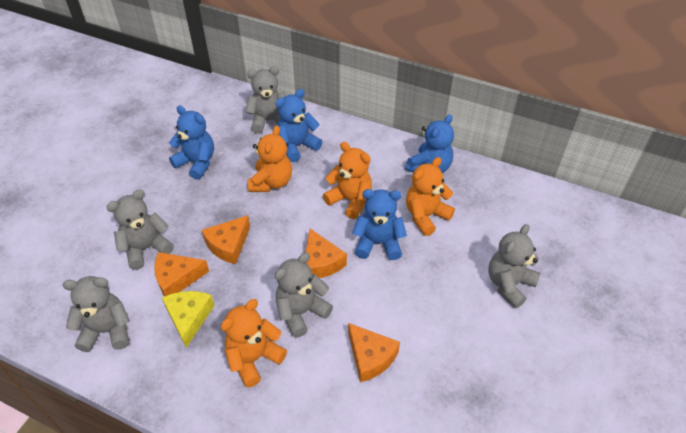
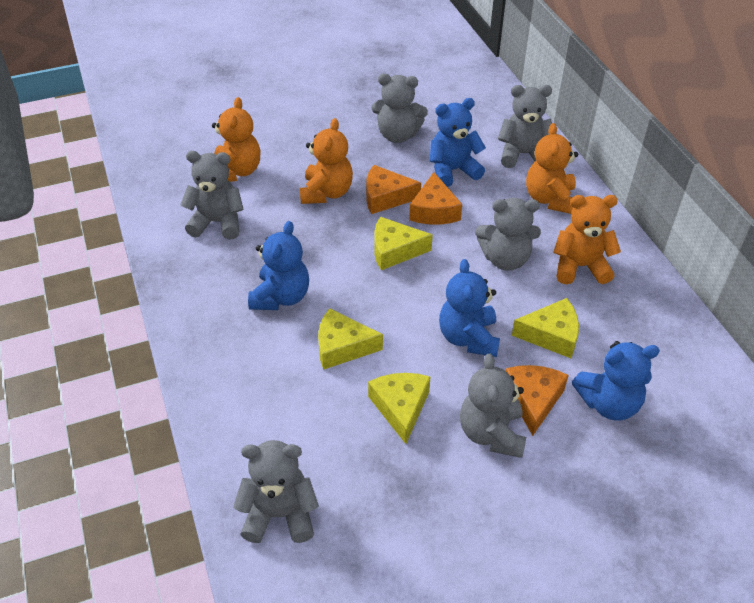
grey teddy bear: [62,276,130,352] [106,190,174,270] [246,66,286,134] [275,253,333,338] [488,224,540,308] = 5 -> [180,151,244,240] [233,440,319,543] [371,73,428,143] [460,354,526,458] [475,198,541,271] [498,85,552,168] = 6
orange cheese: [154,252,209,296] [202,215,250,264] [306,229,347,278] [348,323,400,382] = 4 -> [366,165,421,214] [409,172,462,225] [505,365,569,436] = 3
yellow cheese: [162,291,215,348] = 1 -> [318,308,383,370] [368,373,431,444] [374,217,433,270] [512,298,579,358] = 4

